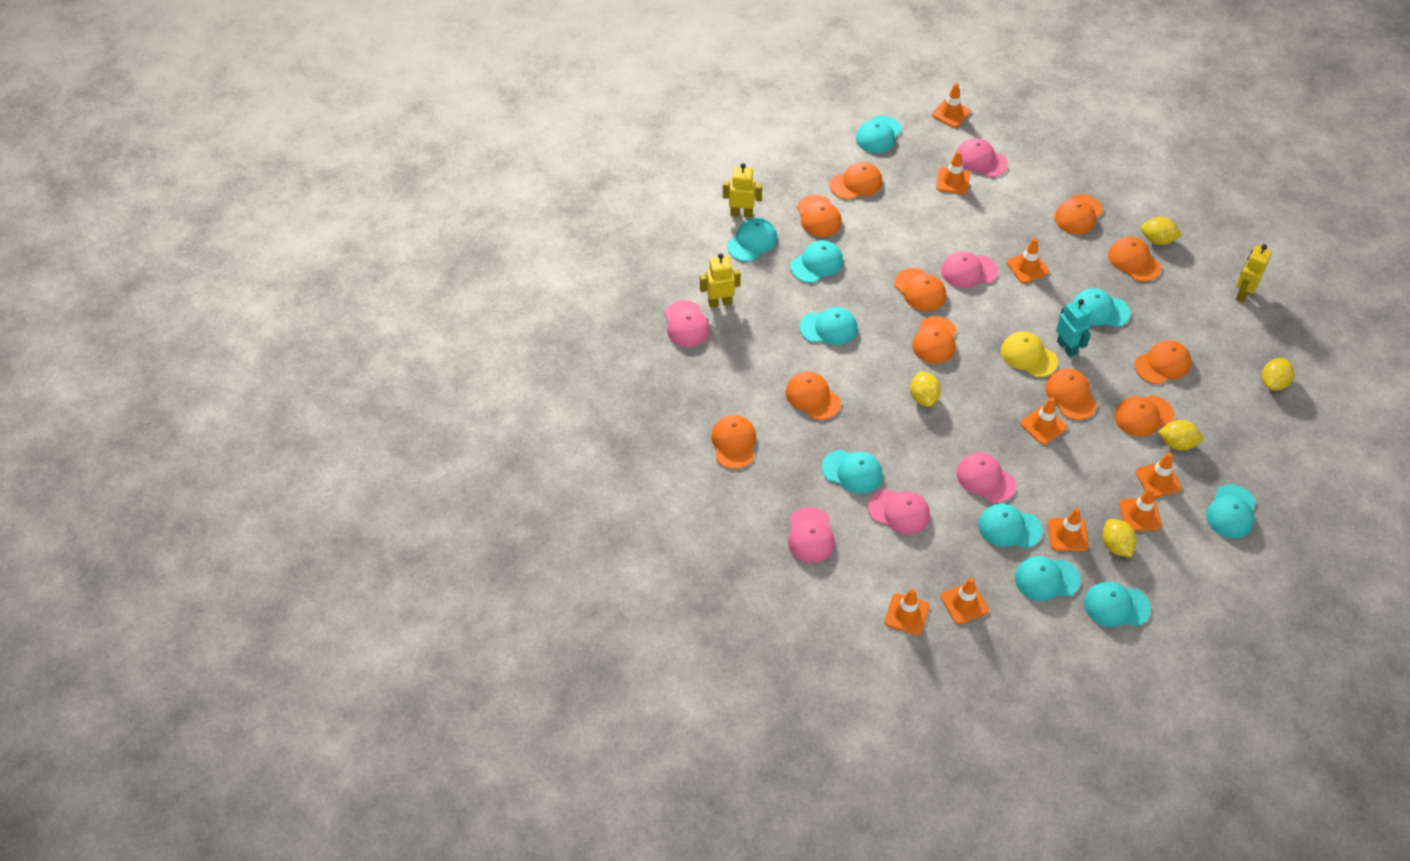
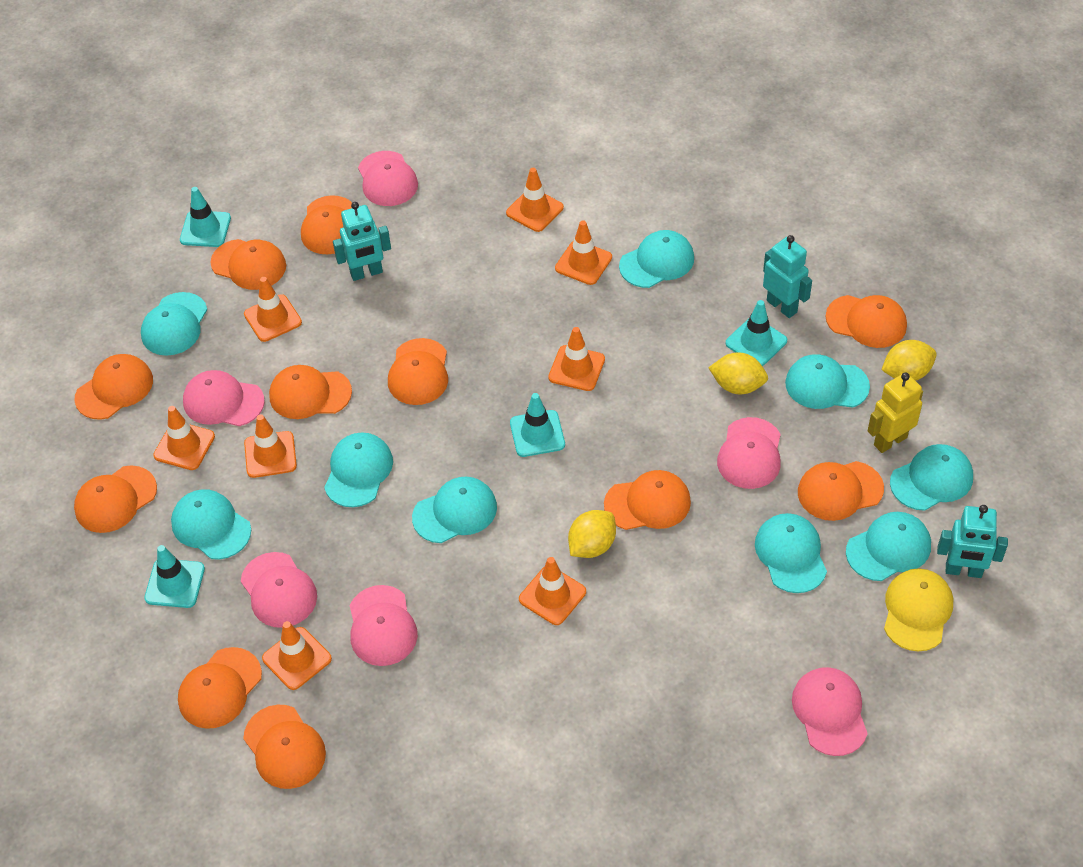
orange traffic cone: [885,589,929,635] [932,83,971,128] [936,151,970,194] [941,577,989,625] [1007,238,1049,283] [1020,397,1067,445] [1048,508,1088,552] [1119,487,1162,531] [1136,453,1182,498] = 9 -> [153,406,215,470] [244,277,302,342] [244,414,297,478] [262,621,332,690] [506,168,564,232] [519,557,586,625] [548,327,605,391] [555,220,612,285] = 8
turquoise cap: [727,218,777,262] [790,240,843,283] [799,307,858,345] [822,450,883,494] [856,115,902,153] [978,503,1042,548] [1015,556,1080,601] [1073,288,1130,327] [1084,582,1151,627] [1206,485,1256,538] = 10 -> [141,292,207,356] [171,489,251,560] [324,432,393,507] [412,477,497,543] [619,230,694,288] [755,513,827,593] [785,354,870,409] [846,512,931,581] [890,444,973,511] = 9
turquoise robot: [1056,299,1091,357] = 1 -> [333,202,391,281] [763,235,812,318] [937,505,1008,578] = 3
turquoise traffic cone: none = 0 -> [144,545,205,608] [180,187,231,247] [510,393,565,457] [726,300,787,366] = 4
yellow lemon: [910,371,941,407] [1102,519,1137,557] [1141,217,1182,245] [1158,420,1203,451] [1262,358,1294,390] = 5 -> [568,510,616,558] [708,352,768,394] [881,340,937,381] = 3
yellow robot: [700,253,741,308] [723,163,762,218] [1236,244,1272,303] = 3 -> [868,372,923,453] = 1

